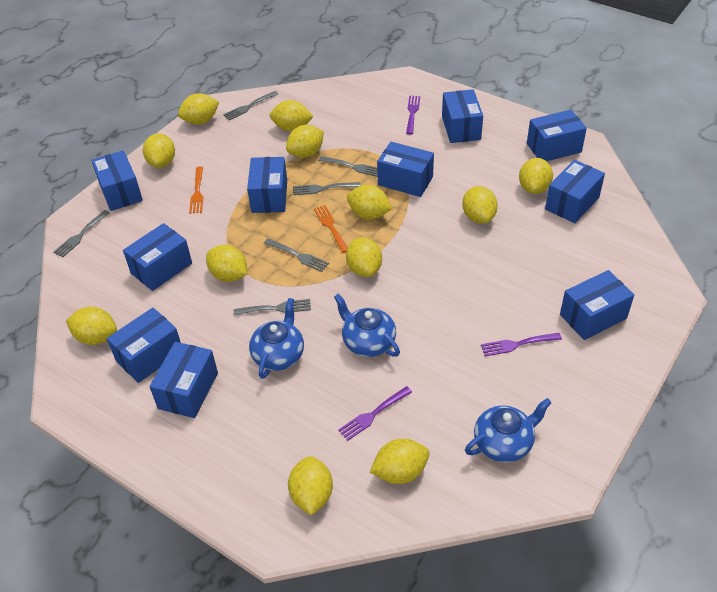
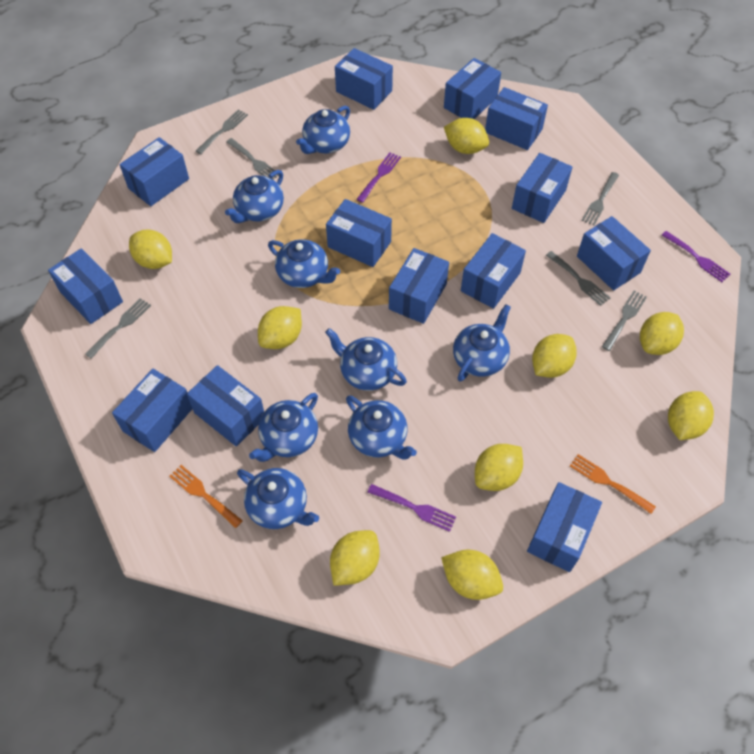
blue box: [91,150,143,211] [107,308,181,383] [123,223,192,291] [149,342,218,418] [247,157,287,213] [377,142,434,197] [442,89,483,143] [527,110,587,161] [545,160,605,223] [560,270,634,340] = 10 -> [48,248,123,324] [112,369,192,452] [120,137,189,206] [187,365,264,447] [326,199,392,267] [335,48,393,110] [389,248,449,324] [444,58,501,119] [461,233,526,309] [485,87,548,150] [512,153,572,223] [527,482,602,572] [577,216,651,290] = 13
blue teapot: [249,298,304,379] [334,294,400,357] [465,398,552,463] = 3 -> [225,170,284,223] [237,468,319,529] [249,393,318,462] [268,239,340,288] [296,106,350,154] [325,328,407,391] [346,395,417,460] [453,304,511,381] = 8
yellow lemon: [66,307,117,345] [143,133,175,168] [178,93,219,125] [206,245,247,282] [270,100,313,131] [286,125,324,158] [288,456,333,515] [346,237,382,277] [347,185,392,219] [370,439,429,484] [462,186,498,224] [519,158,553,194] = 12 -> [129,230,172,269] [258,306,302,349] [330,530,380,586] [441,550,503,600] [444,118,489,154] [475,444,523,491] [532,334,577,378] [640,312,684,355] [668,391,714,440] = 9

